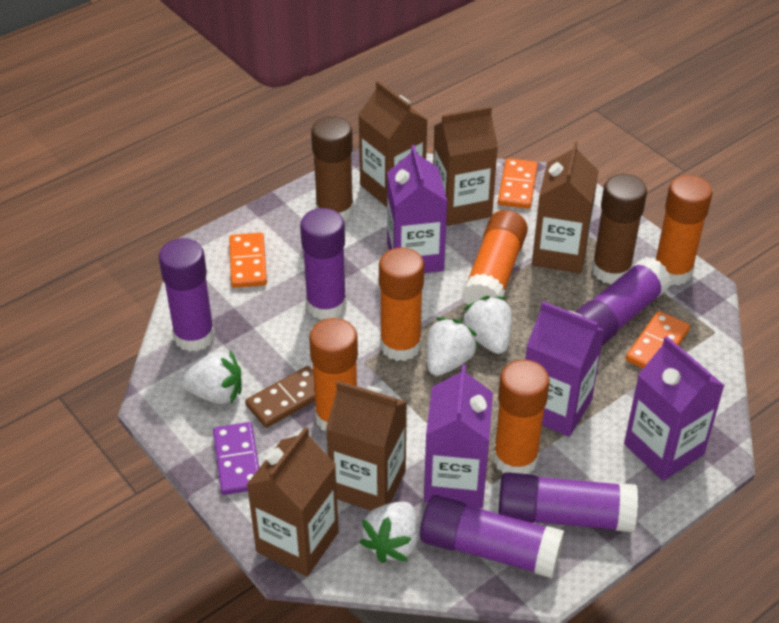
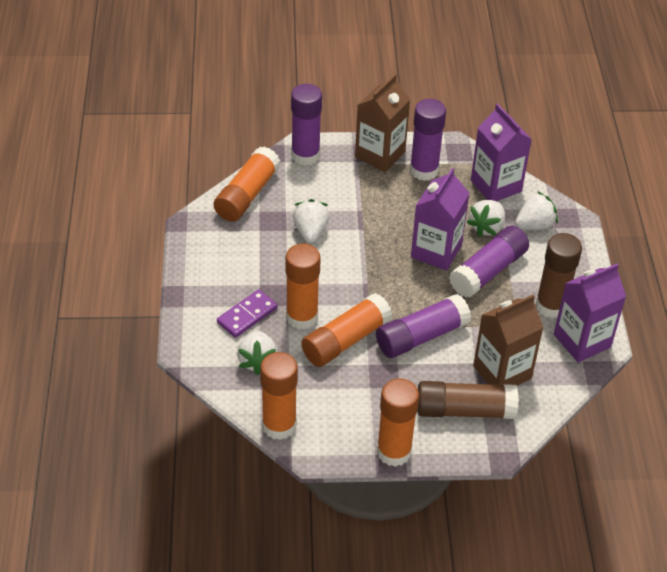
brown carton: [247,427,339,577] [326,381,407,511] [358,81,427,207] [433,106,498,226] [532,142,599,274] = 5 -> [355,74,410,172] [473,294,544,385] = 2
brown domino: [245,366,315,428] = 1 -> none = 0
orange domino: [229,233,267,288] [498,158,538,209] [626,311,690,368] = 3 -> none = 0
purple carton: [387,145,447,273] [424,365,493,508] [525,301,605,437] [624,336,725,481] = 4 -> [411,168,470,271] [471,104,532,201] [554,264,626,362] = 3
purple glue stick: [159,238,215,352] [300,208,347,320] [420,495,564,578] [498,472,638,532] [575,257,671,345] = 5 -> [291,84,322,166] [376,294,471,358] [410,99,446,181] [449,226,529,298] = 4

